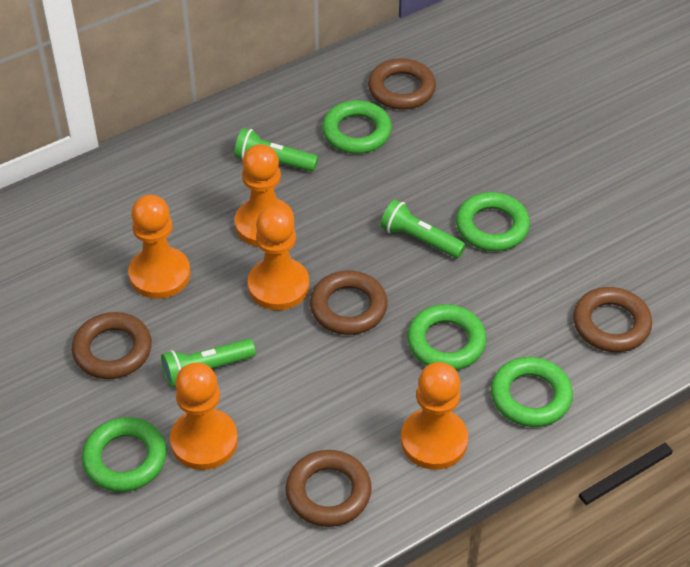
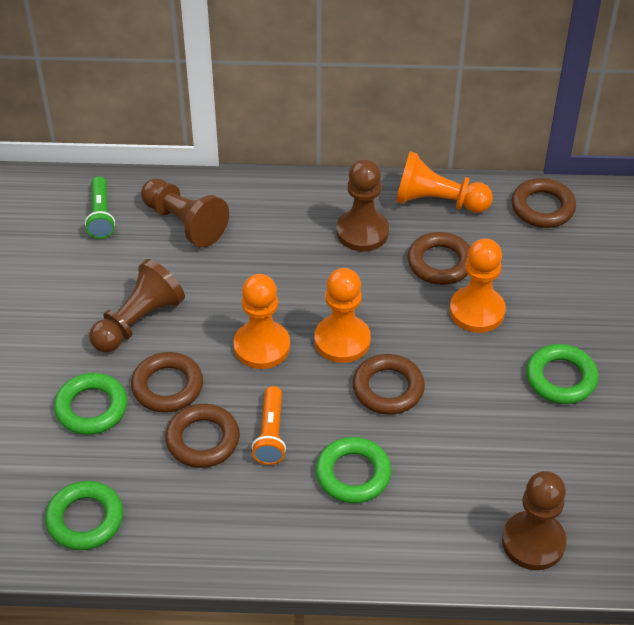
brown pawn: none = 0 -> [89,259,185,353] [141,178,229,248] [337,159,389,251] [502,471,567,570] = 4
green flashlight: [161,339,256,387] [235,128,318,172] [380,199,466,258] = 3 -> [85,176,115,239] = 1
green ring: [82,417,167,492] [322,100,392,154] [407,304,487,370] [456,192,530,251] [491,357,573,427] = 5 -> [45,481,123,550] [54,373,127,435] [316,437,392,503] [526,344,599,404] = 4
orange flashlight: none = 0 -> [252,386,286,465] = 1
orange pawn: [128,195,191,299] [170,363,238,470] [235,144,294,247] [248,206,309,310] [401,362,468,470] = 5 -> [233,274,290,369] [314,268,371,363] [395,152,493,213] [450,238,506,333] = 4

